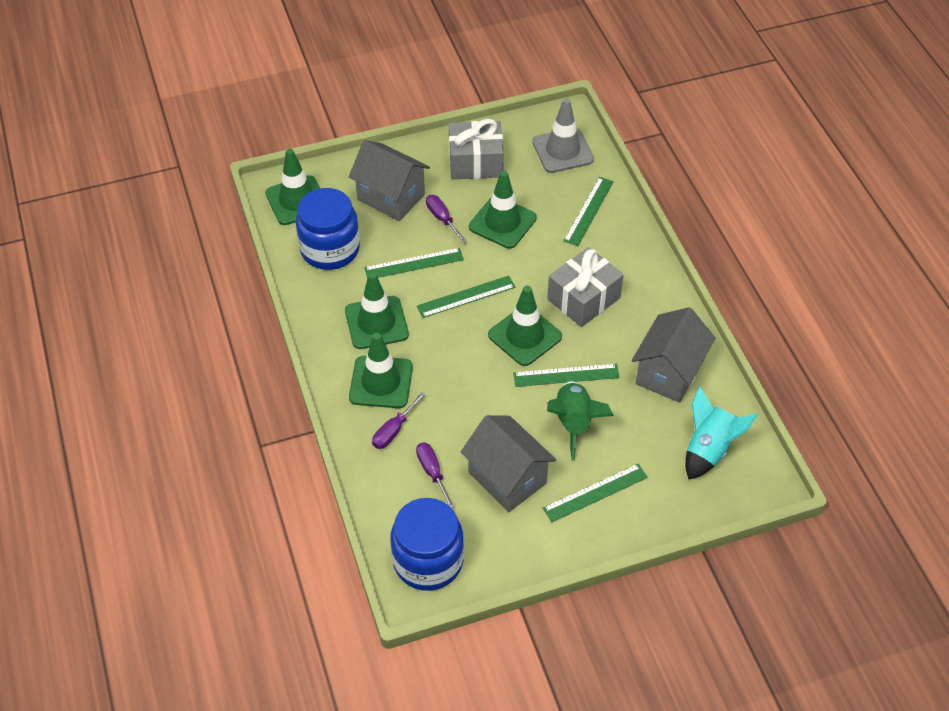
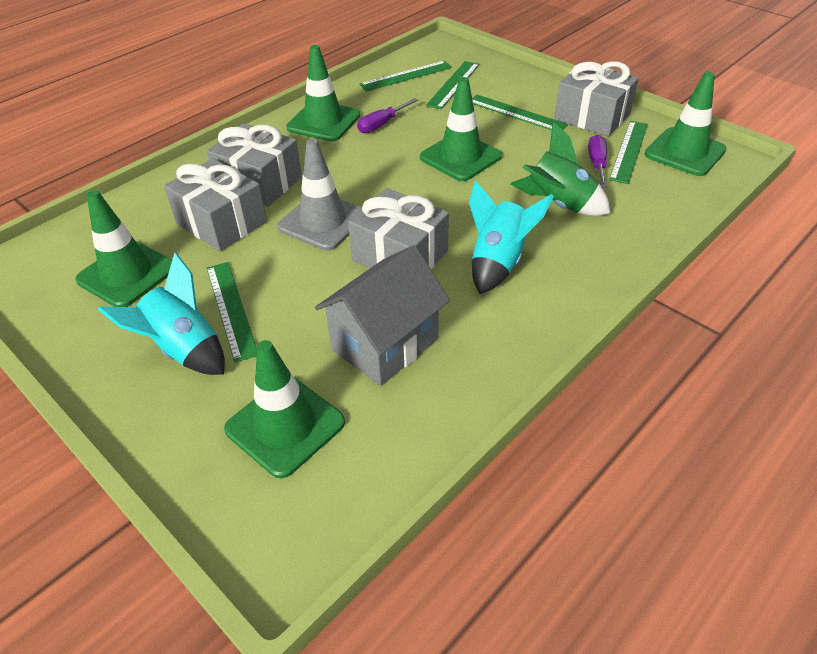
blue jar: [296,188,360,270] [390,498,464,591] = 2 -> none = 0
grey gift: [449,119,504,179] [547,247,623,327] = 2 -> [164,158,267,251] [207,123,302,207] [348,188,449,269] [554,61,639,137] = 4
grey house: [349,140,430,221] [461,415,556,512] [632,307,715,403] = 3 -> [315,245,450,386] = 1
purple screwdriver: [372,392,425,449] [416,443,455,508] [426,195,467,243] = 3 -> [357,98,418,133] [588,135,607,188] = 2
turquoise rocket: [685,386,758,479] = 1 -> [98,252,225,375] [469,180,554,294] = 2

